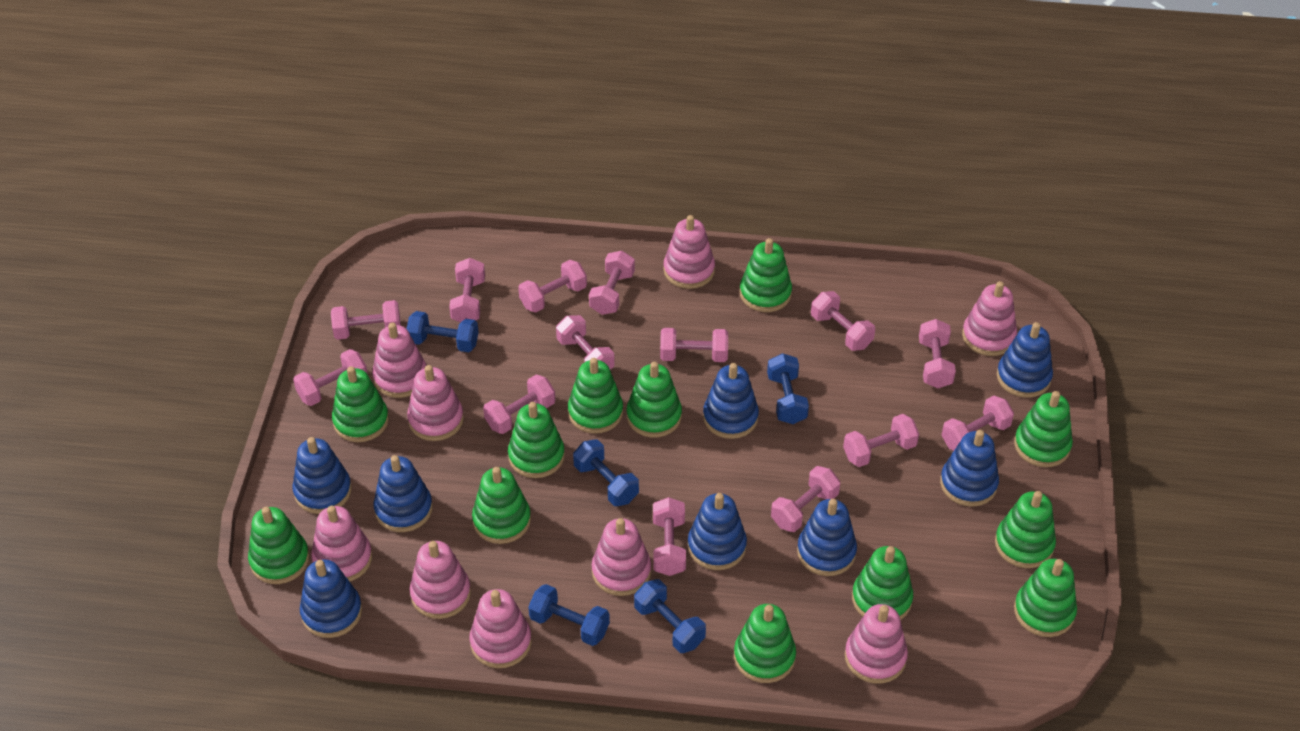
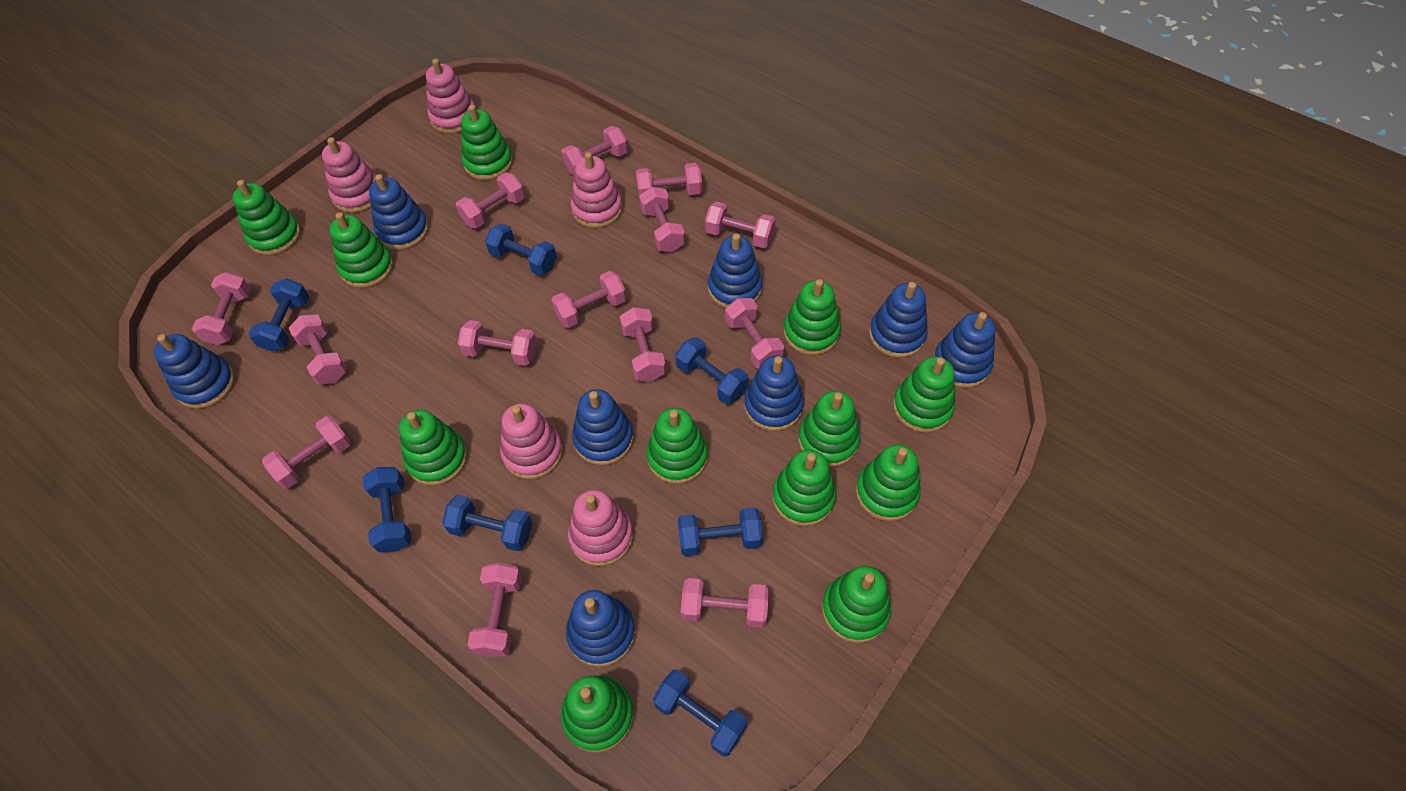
blue dumbbell: [407,311,479,352] [528,584,610,646] [573,439,639,506] [634,579,706,653] [767,353,809,424] = 5 -> [249,278,309,352] [363,467,411,552] [442,495,532,551] [485,223,557,276] [653,669,747,757] [675,337,748,404] [678,507,763,556] = 7
pink stacking toy: [311,506,372,582] [372,322,426,398] [407,365,464,441] [410,541,471,619] [470,589,532,668] [592,518,651,596] [663,215,715,289] [845,604,908,684] [962,281,1017,356] = 9 -> [322,137,376,213] [426,59,475,134] [500,403,563,479] [568,490,633,566] [571,152,623,228] = 5

